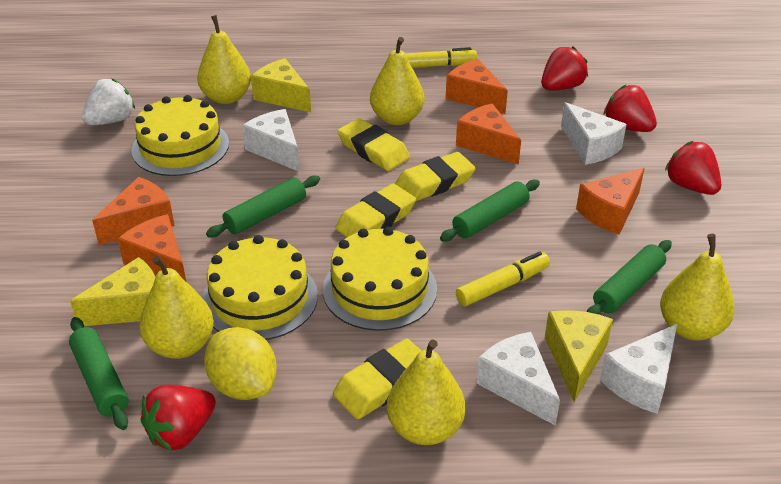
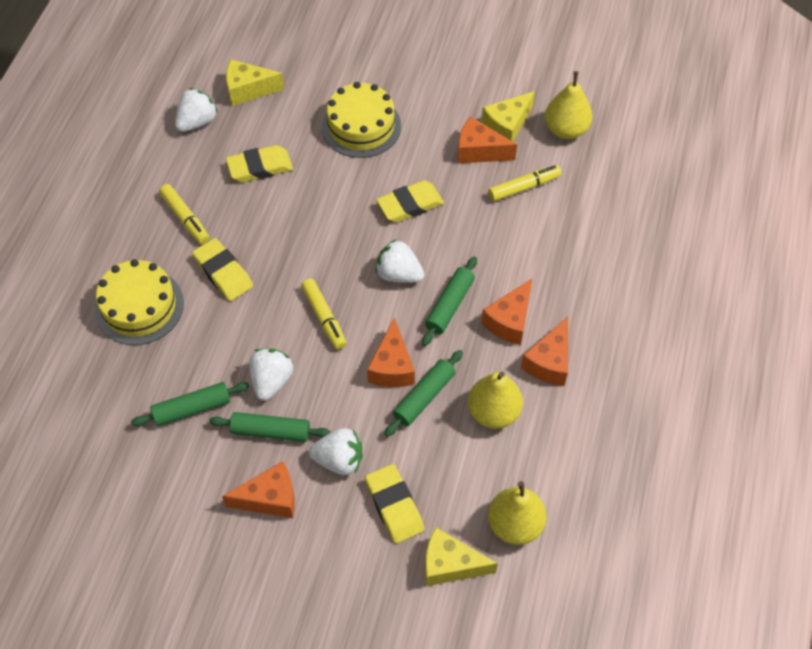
red strawberry: [141,385,216,451] [542,46,588,90] [603,84,657,132] [665,141,721,195] = 4 -> none = 0
white cheese: [242,109,300,172] [476,332,560,426] [561,102,627,165] [600,324,677,414] = 4 -> none = 0
white strawberry: [82,78,135,125] = 1 -> [175,88,218,132] [249,349,293,401] [309,428,362,475] [375,239,424,283] = 4
yellow cake: [132,95,229,176] [202,235,318,340] [323,227,437,331] = 3 -> [95,259,184,345] [322,82,401,158] = 2
yellow lemon: [204,327,277,400] = 1 -> none = 0
yellow marker: [405,47,477,68] [456,252,550,306] = 2 -> [159,184,209,244] [301,279,347,350] [488,165,562,202] = 3
yellow pear: [139,256,214,359] [197,15,251,104] [370,37,424,125] [387,339,466,445] [660,234,735,341] = 5 -> [468,371,523,429] [488,481,547,545] [545,71,593,139] = 3

